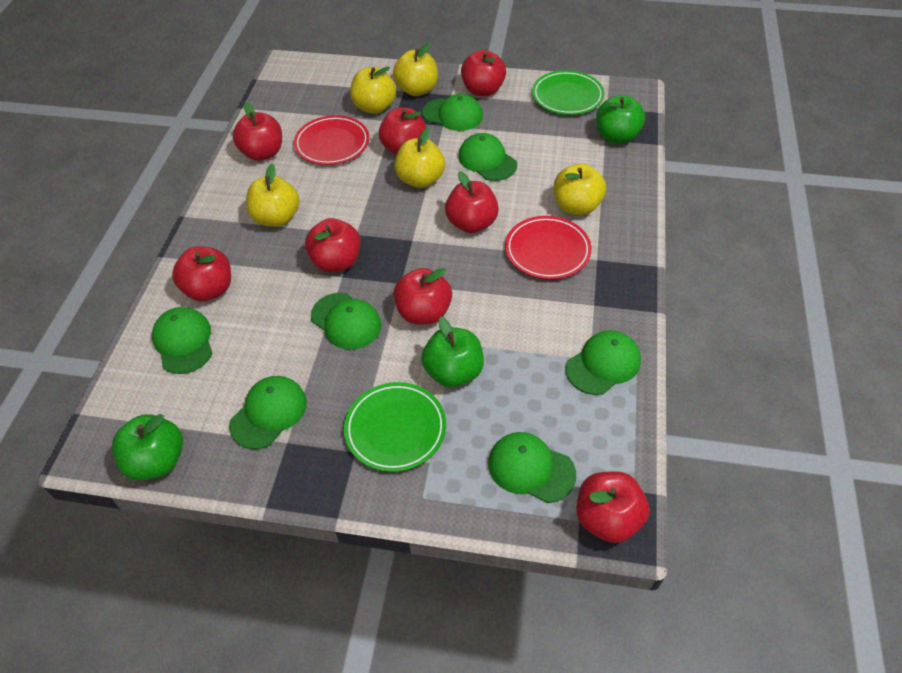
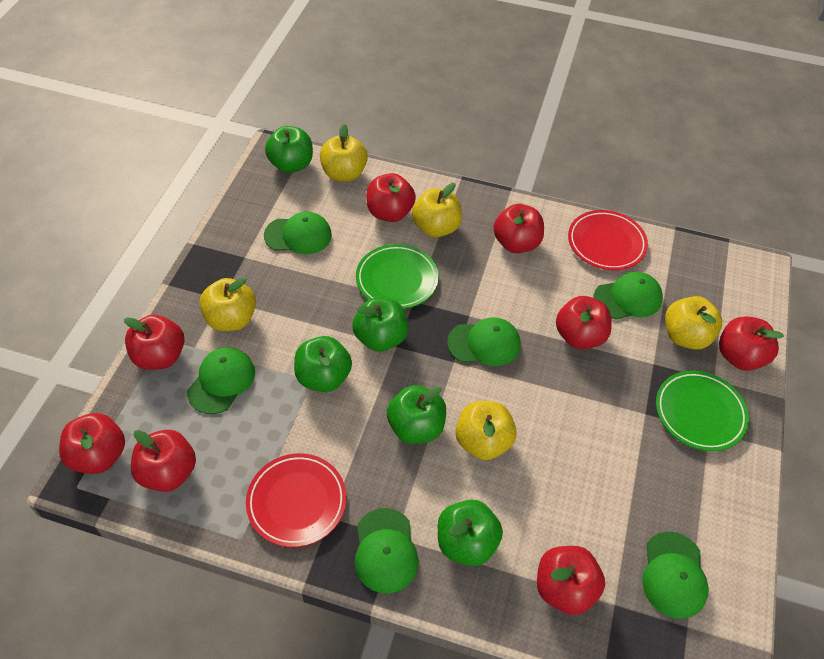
green apple: [112,414,183,480] [421,317,484,387] [596,95,645,144] = 3 -> [265,126,313,173] [294,336,352,392] [353,298,408,352] [387,385,446,444] [438,500,503,566] = 5
green cap: [152,307,213,374] [229,376,307,449] [311,293,382,350] [422,94,483,131] [458,133,517,181] [488,432,576,503] [565,330,641,395] = 7 -> [187,347,255,414] [264,211,332,254] [355,508,419,593] [447,317,520,366] [594,272,663,320] [642,532,709,619] = 6

